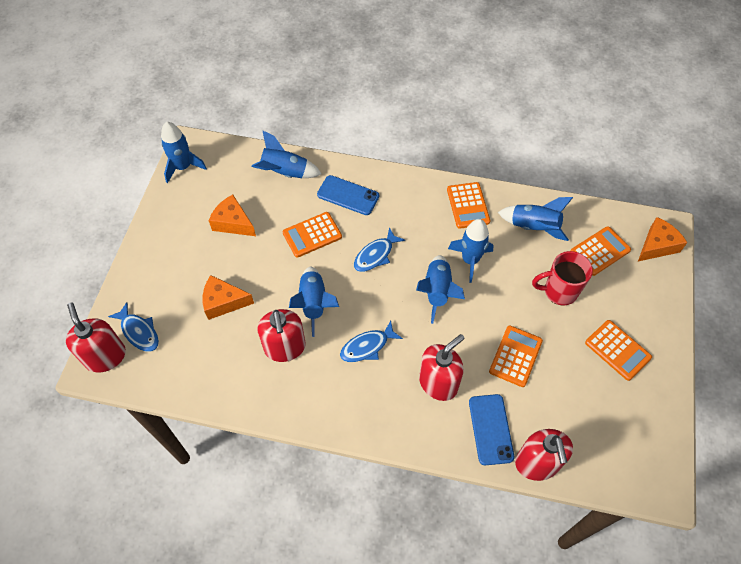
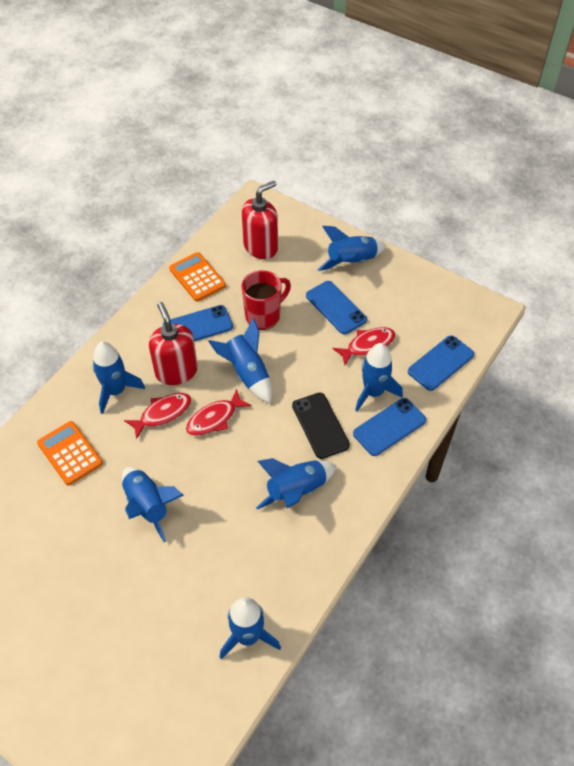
black phone: none = 0 -> [292,392,350,459] = 1
blue fish: [108,302,159,352] [340,320,403,362] [354,227,405,272] = 3 -> none = 0
blue phone: [317,175,379,215] [469,394,515,465] = 2 -> [163,305,233,341] [306,281,367,334] [353,398,426,456] [408,335,474,391] = 4
blue rocket: [161,121,207,183] [252,130,322,178] [289,267,339,337] [416,255,465,324] [448,219,494,283] [498,197,573,241] = 6 -> [93,342,145,414] [122,467,184,542] [208,318,272,403] [220,597,281,660] [256,458,336,510] [317,226,386,271] [355,343,403,411] = 7
orange calculator: [283,212,342,258] [447,182,490,229] [489,326,543,387] [571,226,631,276] [585,320,652,381] = 5 -> [37,421,103,485] [169,252,226,301] = 2
orange cheese: [202,275,254,320] [209,195,256,236] [638,217,687,261] = 3 -> none = 0
red fish: none = 0 -> [124,393,191,439] [186,389,251,436] [332,327,395,365] = 3
red soap dispenser: [66,302,126,372] [258,309,306,362] [419,334,465,401] [515,429,573,481] = 4 -> [149,302,198,385] [242,181,278,259] = 2

